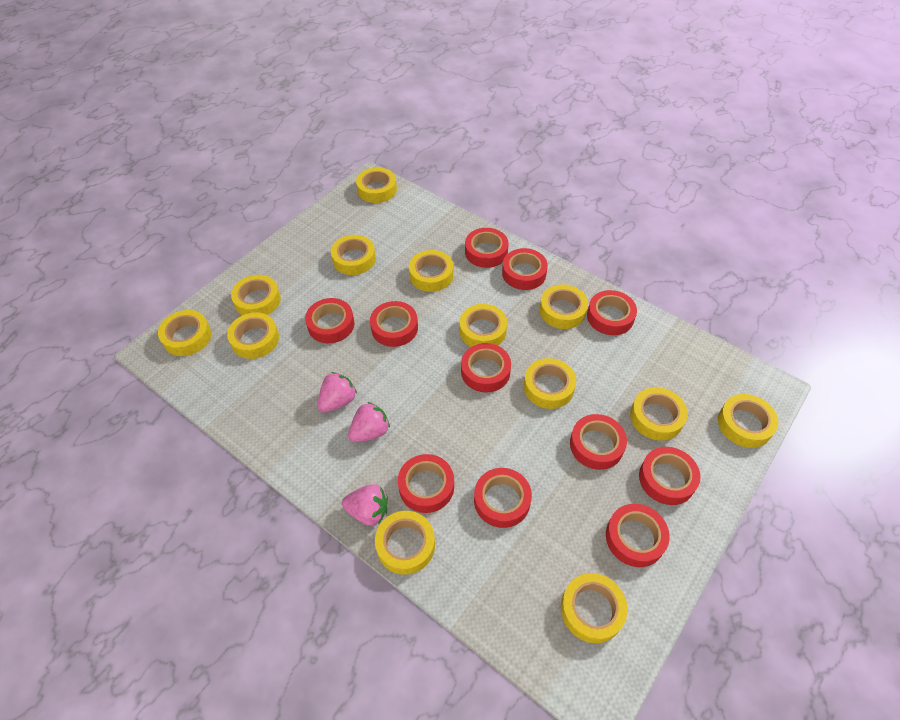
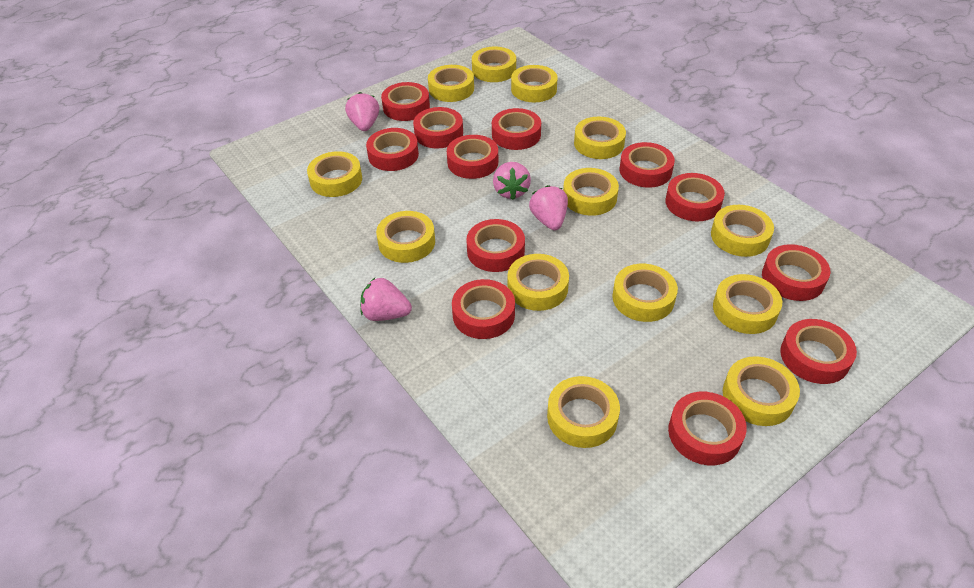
pink strawberry: [318,372,357,413] [342,484,388,526] [348,402,390,442] = 3 -> [345,92,379,131] [360,278,412,321] [493,162,531,200] [529,185,568,230] = 4
red tape: [305,298,355,343] [370,301,418,347] [398,454,454,513] [461,343,511,393] [465,228,509,268] [474,468,532,528] [502,248,548,290] [570,414,627,470] [587,290,637,335] [606,504,670,567] [639,447,701,505] = 11 -> [366,128,419,171] [381,82,430,121] [413,107,463,148] [447,135,498,179] [452,279,515,339] [466,219,525,272] [492,108,541,150] [620,142,675,188] [665,173,725,221] [668,392,747,465] [762,244,830,301] [780,319,857,384] = 12

